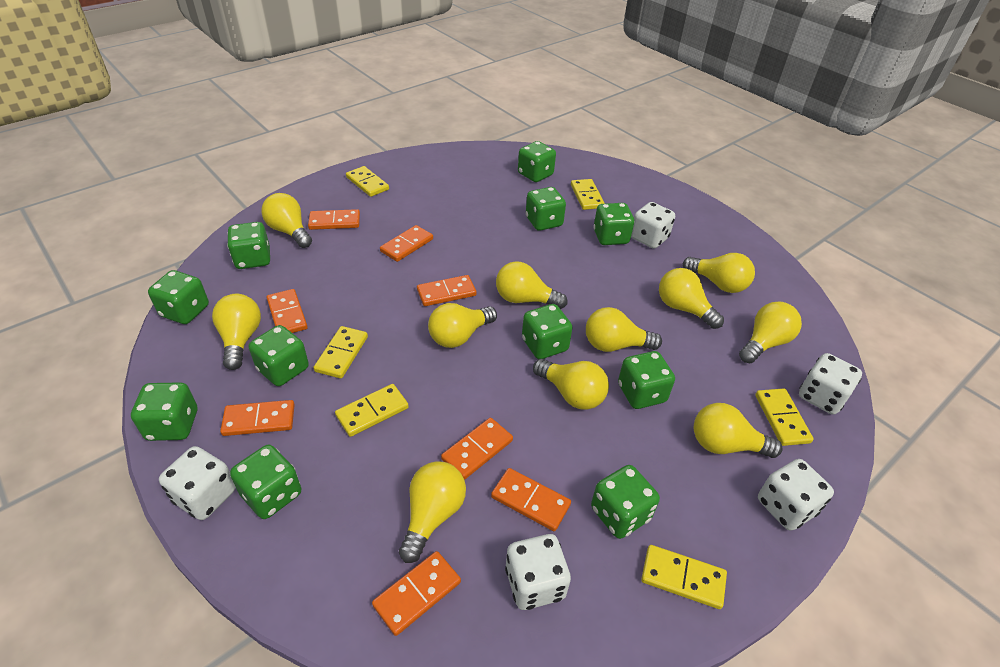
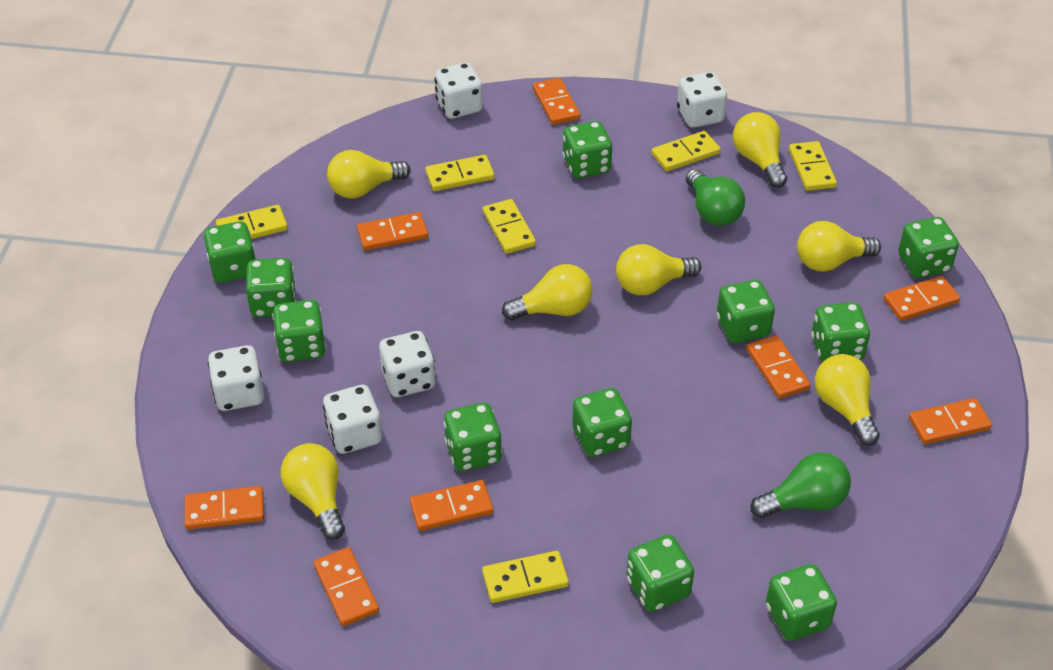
green light bulb: none = 0 -> [686,169,745,226] [751,452,851,518] = 2
yellow light bulb: [212,294,261,370] [261,193,312,248] [399,461,466,563] [428,303,497,348] [496,261,567,309] [533,359,609,410] [586,307,662,352] [659,268,724,329] [683,253,755,293] [694,403,783,458] [739,302,802,363] = 11 -> [281,443,345,540] [327,150,410,199] [502,264,592,320] [616,244,701,295] [733,112,787,188] [797,221,881,272] [815,354,880,446] = 7

